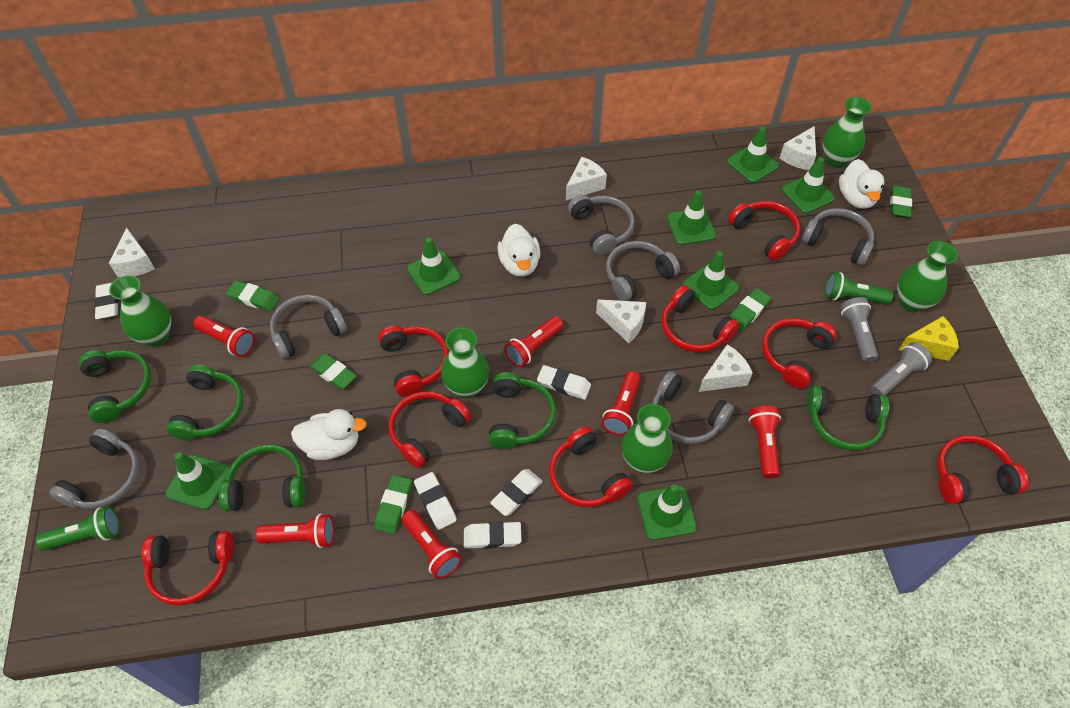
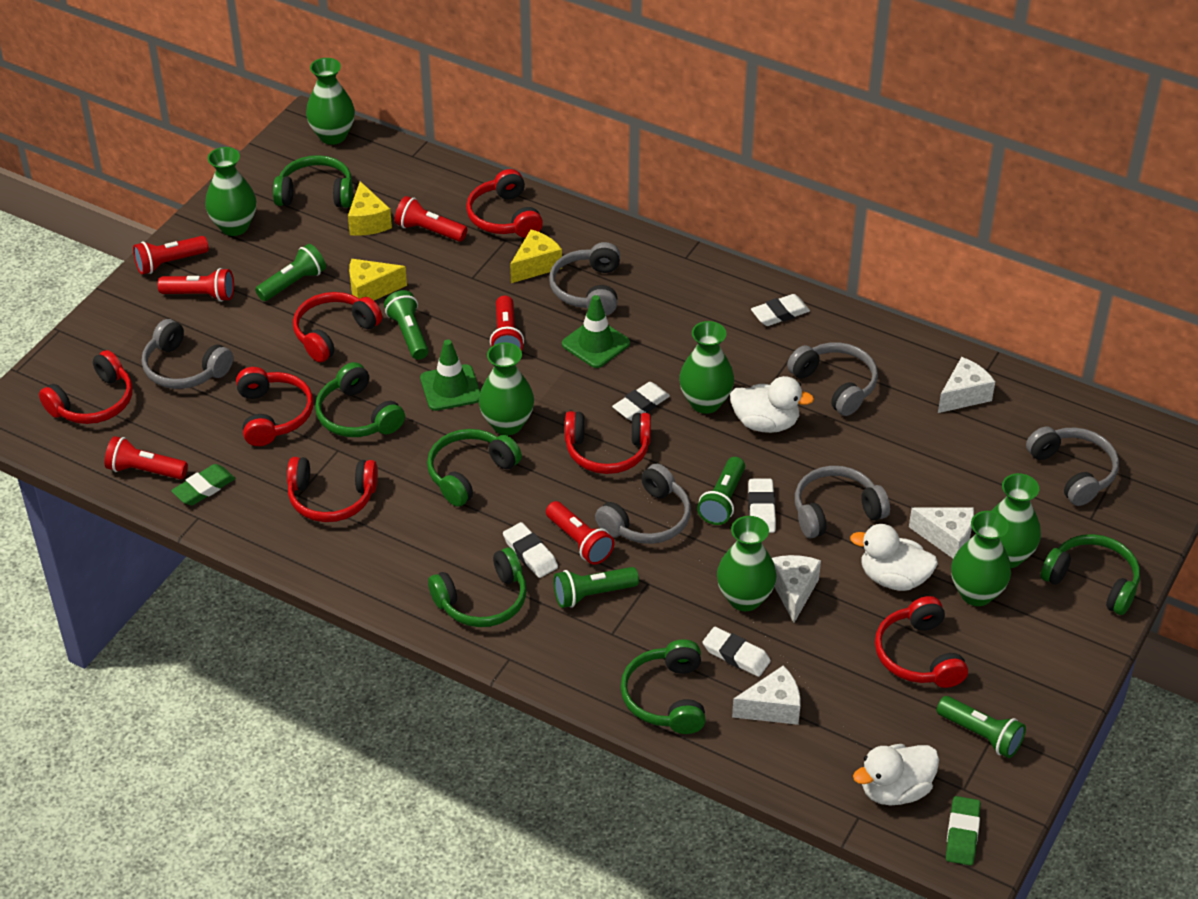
green eraser: [226,281,279,311] [309,353,357,390] [375,475,412,534] [730,288,771,331] [890,186,912,218] = 5 -> [171,464,235,506] [946,796,981,866] = 2
green flashlight: [36,506,120,551] [825,272,893,305] = 2 -> [255,244,326,301] [384,290,429,360] [553,567,639,608] [697,457,745,525] [937,696,1026,758] = 5
green headphones: [79,350,151,423] [166,364,244,441] [219,445,305,511] [488,372,556,449] [807,385,889,451] = 5 -> [273,155,353,208] [315,362,405,437] [427,429,522,507] [428,547,527,627] [620,639,705,734] [1041,534,1140,615] = 6
green traffic cone: [166,452,230,510] [407,237,461,295] [637,484,697,540] [667,190,716,245] [682,251,739,310] [727,127,779,183] [782,157,835,213] = 7 -> [420,339,480,411] [562,295,630,368] = 2
green vase: [109,275,171,347] [441,327,489,398] [622,404,673,473] [823,97,872,168] [897,241,958,312] = 5 -> [205,147,256,236] [306,58,355,145] [479,342,534,435] [679,321,734,414] [717,516,777,611] [951,511,1011,606] [991,473,1041,568] = 7
grey flashlight: [840,297,878,363] [871,342,932,396] = 2 -> none = 0
red headphones: [142,531,234,606] [378,325,449,397] [388,391,471,468] [549,426,633,507] [662,285,739,352] [728,201,800,261] [762,318,837,389] [937,435,1029,504] = 8 -> [39,350,132,424] [236,367,313,446] [287,457,378,522] [293,292,382,362] [466,169,543,238] [565,411,651,474] [875,596,968,688] = 7
white cheese: [109,228,155,277] [566,157,607,200] [596,300,646,343] [699,344,753,392] [780,126,816,170] = 5 -> [732,665,800,725] [772,555,821,623] [909,507,974,559] [938,357,995,413] = 4
yellow cheese: [899,316,959,361] = 1 -> [348,181,392,236] [349,259,407,300] [510,229,562,283] = 3

